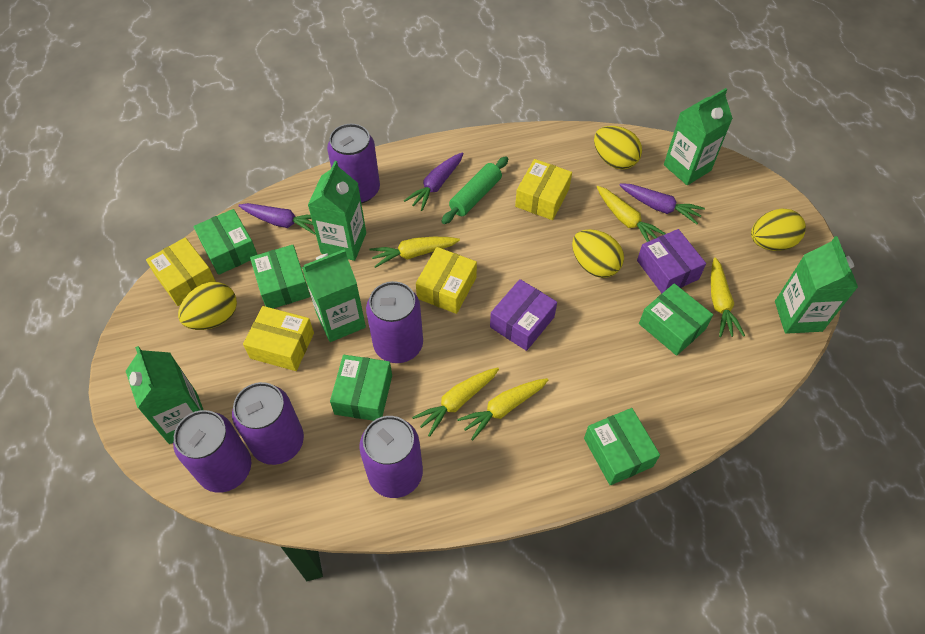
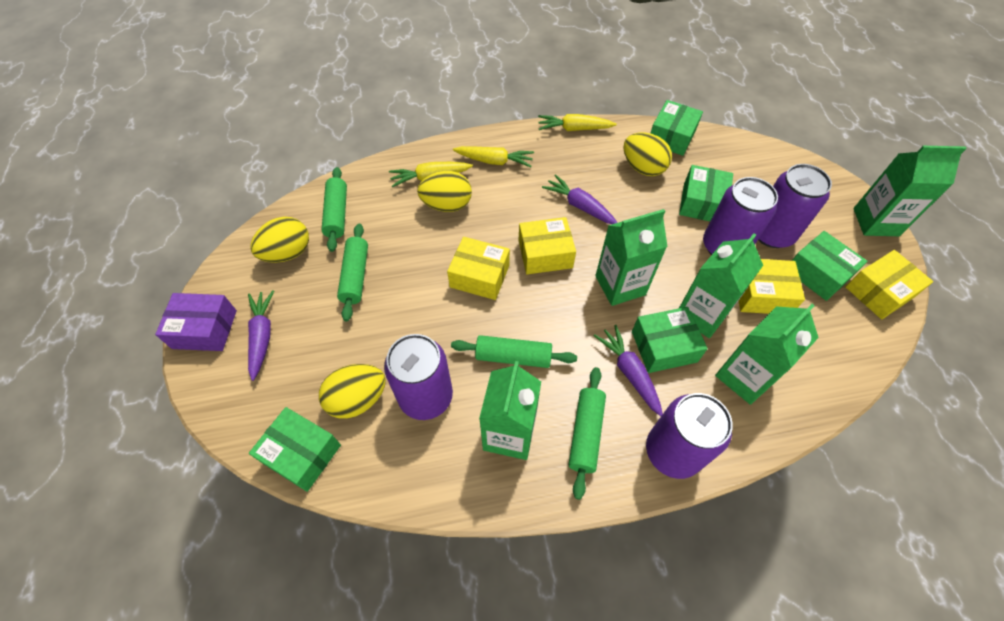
green rolling pin: [442,156,508,224] = 1 -> [321,167,347,252] [337,224,368,321] [451,335,577,368] [569,367,606,500] = 4
purple box: [490,279,557,351] [637,229,706,293] = 2 -> [155,293,237,351] = 1
purple can: [173,410,251,493] [232,382,304,465] [327,124,380,203] [359,416,423,498] [366,281,423,363] = 5 -> [384,334,453,420] [646,393,733,479] [703,177,778,255] [758,164,832,248] = 4
yellow carrot: [370,237,460,268] [412,368,499,437] [457,378,548,441] [597,186,666,242] [711,257,745,337] = 5 -> [389,162,473,187] [453,146,534,167] [538,114,617,131] = 3

